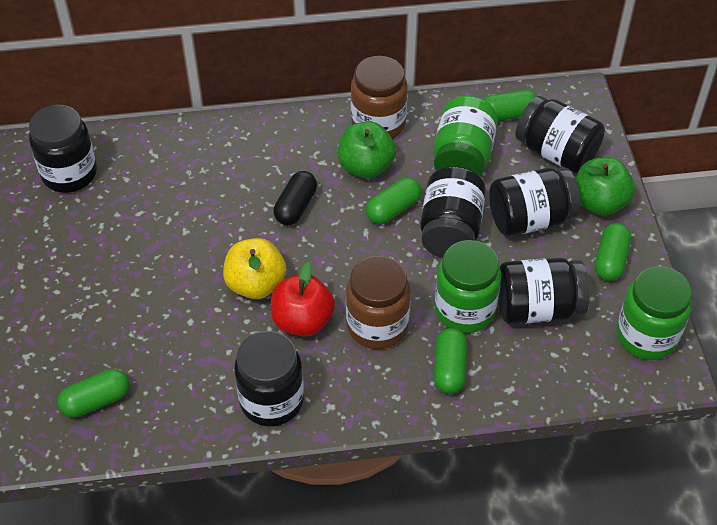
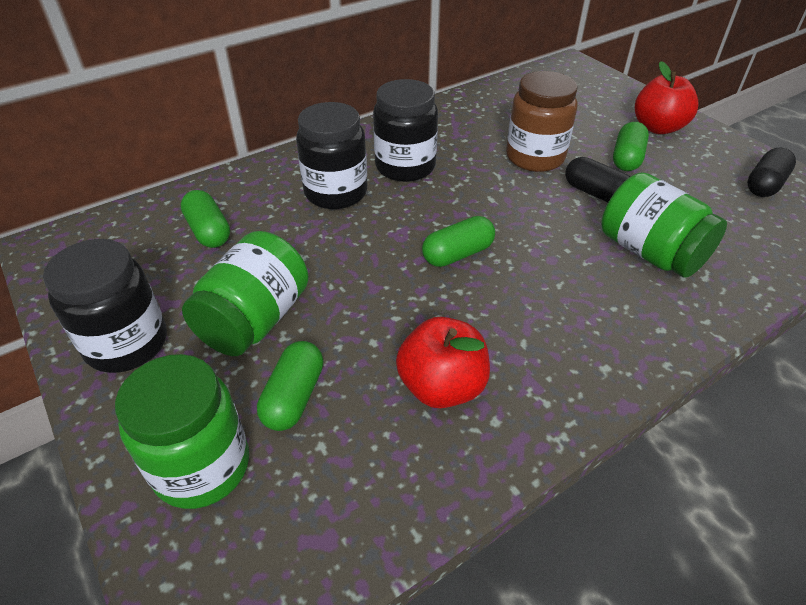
black capsule: [273,171,317,225] = 1 -> [565,157,630,202] [747,147,796,197] = 2
black jar: [29,105,97,193] [234,331,304,427] [420,166,486,258] [489,168,581,237] [498,258,590,324] [515,96,605,173] = 6 -> [43,239,167,373] [296,102,367,209] [373,79,438,182] = 3
brown jar: [346,256,411,349] [351,56,408,139] = 2 -> [506,71,578,172] = 1
green apple: [338,121,396,178] [576,158,635,216] = 2 -> none = 0
green capsule: [58,369,129,418] [366,177,422,224] [434,328,467,394] [483,90,537,121] [595,223,631,281] = 5 -> [181,190,230,248] [257,341,323,431] [422,216,495,267] [613,122,649,171] = 4
red apple: [271,262,335,337] = 1 -> [396,317,490,409] [635,61,699,134] = 2
yellow apple: [223,238,286,299] = 1 -> none = 0

